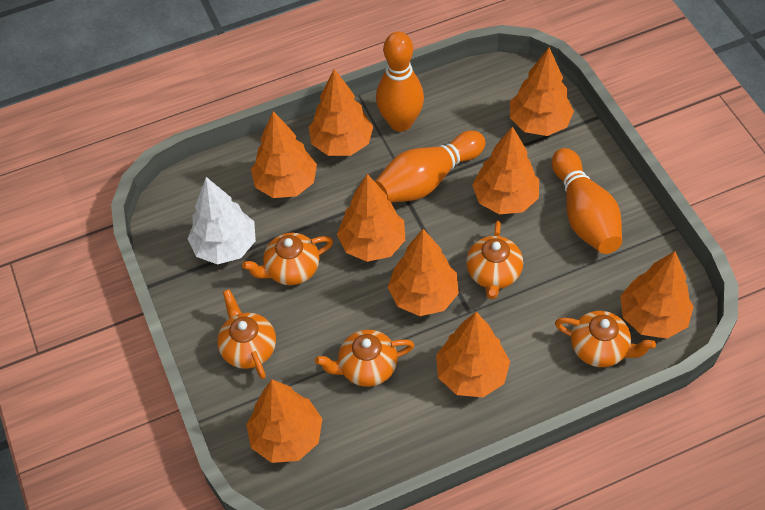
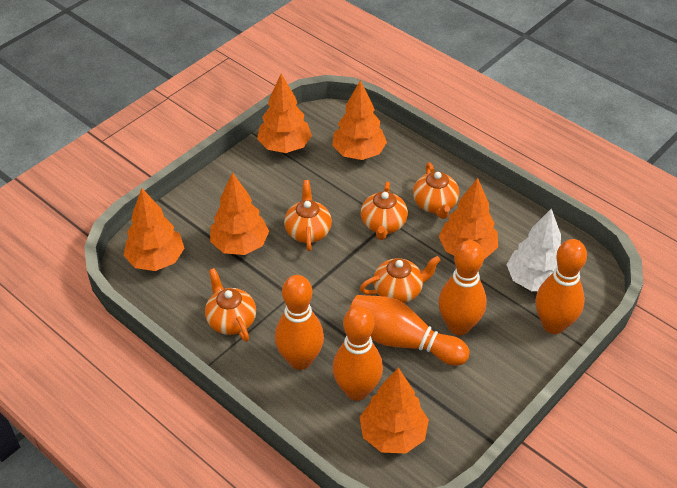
orange bowling pin: [375,131,485,202] [376,32,424,132] [552,148,622,254] = 3 -> [275,275,324,370] [333,306,383,401] [349,295,470,366] [438,240,487,335] [536,239,587,334] = 5
orange tree: [246,380,322,463] [251,111,317,198] [309,69,373,156] [337,174,405,262] [388,229,459,316] [436,312,510,397] [472,126,539,214] [510,47,574,136] [620,251,694,339] = 9 -> [124,188,184,271] [210,172,269,255] [257,74,312,153] [332,80,387,160] [360,368,429,453] [439,178,498,259] = 6

